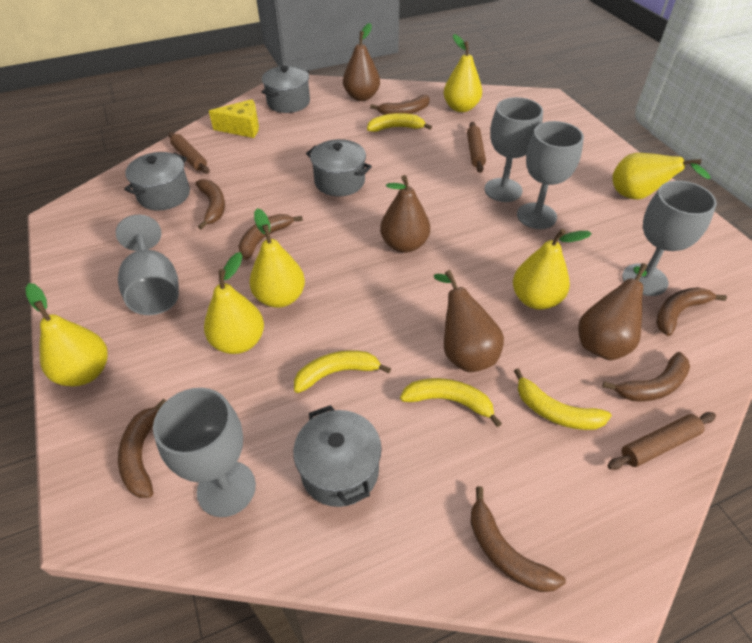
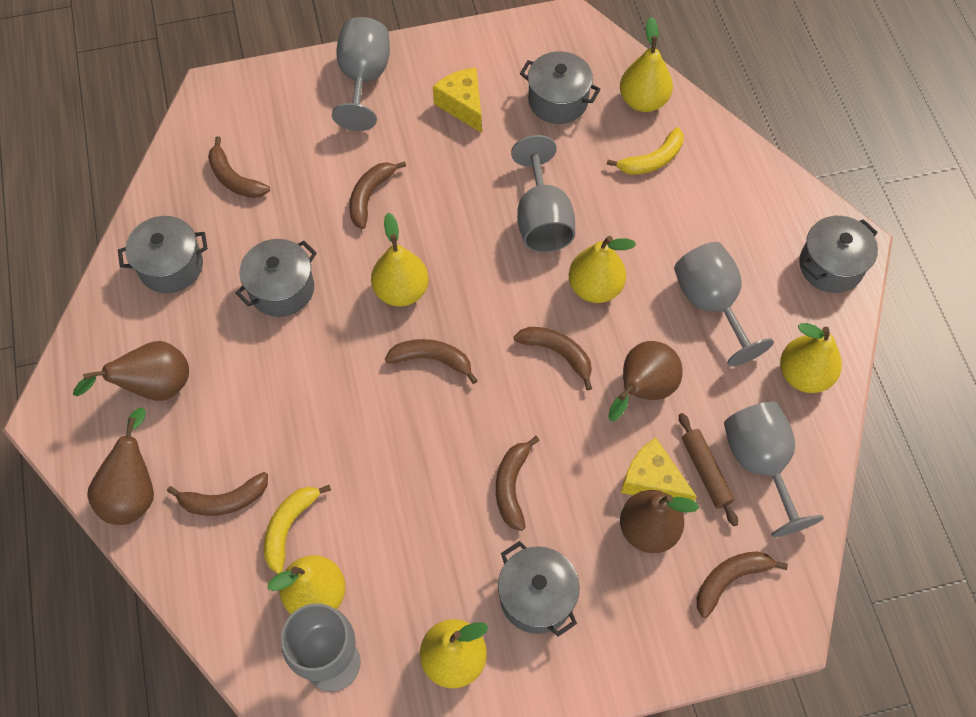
brown rolling pin: [168,132,209,174] [467,122,486,173] [607,412,716,470] = 3 -> [679,413,738,526] = 1
grey pot: [124,152,190,211] [262,66,310,113] [293,405,382,507] [306,139,372,197] = 4 -> [118,216,208,293] [235,239,317,317] [498,541,580,637] [520,51,601,124] [799,216,878,293] = 5
yellow banana: [294,350,391,393] [367,113,432,132] [400,378,502,427] [514,368,612,430] = 4 -> [264,485,331,574] [607,127,684,175] = 2
yellow cheese: [209,99,259,138] = 1 -> [433,67,482,133] [621,438,697,501] = 2

